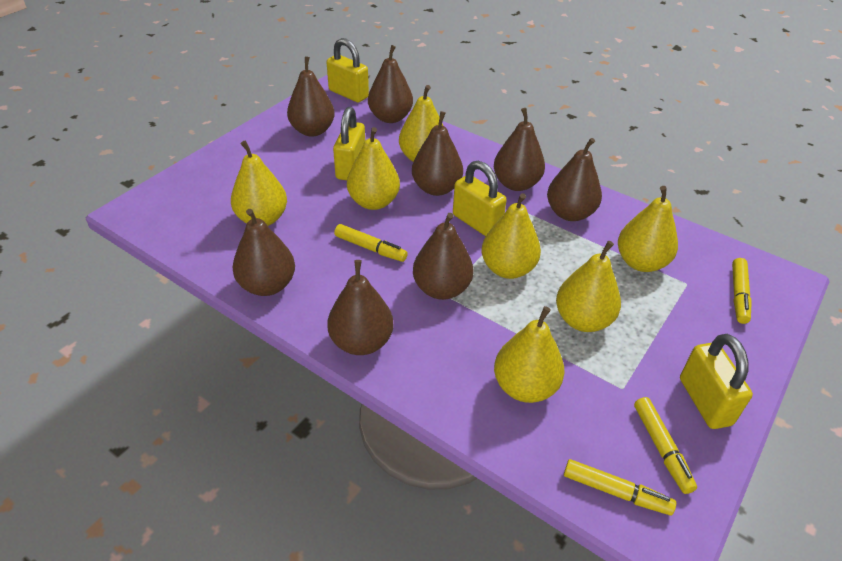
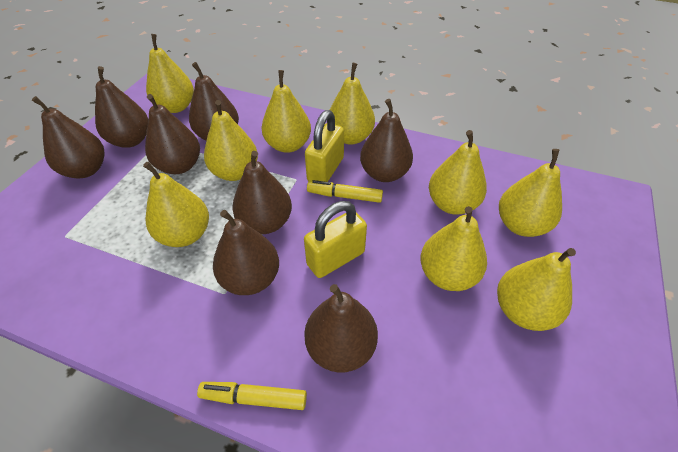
yellow marker: [334,224,408,262] [564,459,676,515] [634,397,697,494] [732,258,752,324] = 4 -> [197,382,307,410] [307,180,383,203] = 2
yellow padlock: [326,38,369,103] [333,107,365,180] [453,161,507,236] [680,334,753,429] = 4 -> [304,201,367,278] [305,110,344,182] = 2
yellow pear: [231,141,287,226] [347,127,400,210] [399,85,443,162] [482,193,541,279] [494,306,565,403] [556,241,621,332] [618,186,678,272] = 7 -> [143,162,209,247] [146,34,194,113] [204,100,258,181] [261,70,311,153] [330,63,375,145] [420,206,487,291] [429,130,487,215] [497,248,576,331] [499,149,562,237] = 9

